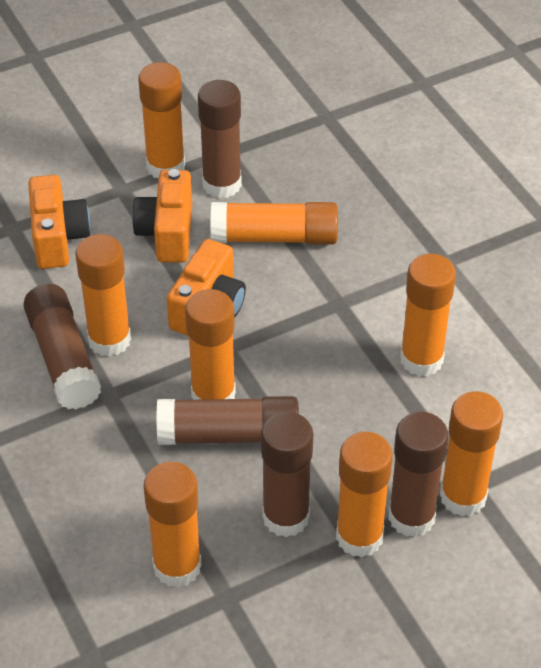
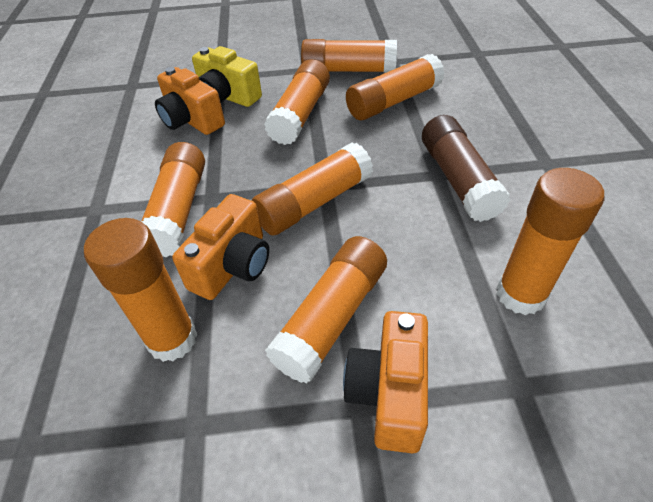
brown glue stick: [23,284,101,409] [156,396,299,445] [198,80,242,198] [261,412,313,537] [388,412,448,537] = 5 -> [422,115,510,222] = 1
yellow camera: none = 0 -> [192,46,262,107] = 1

